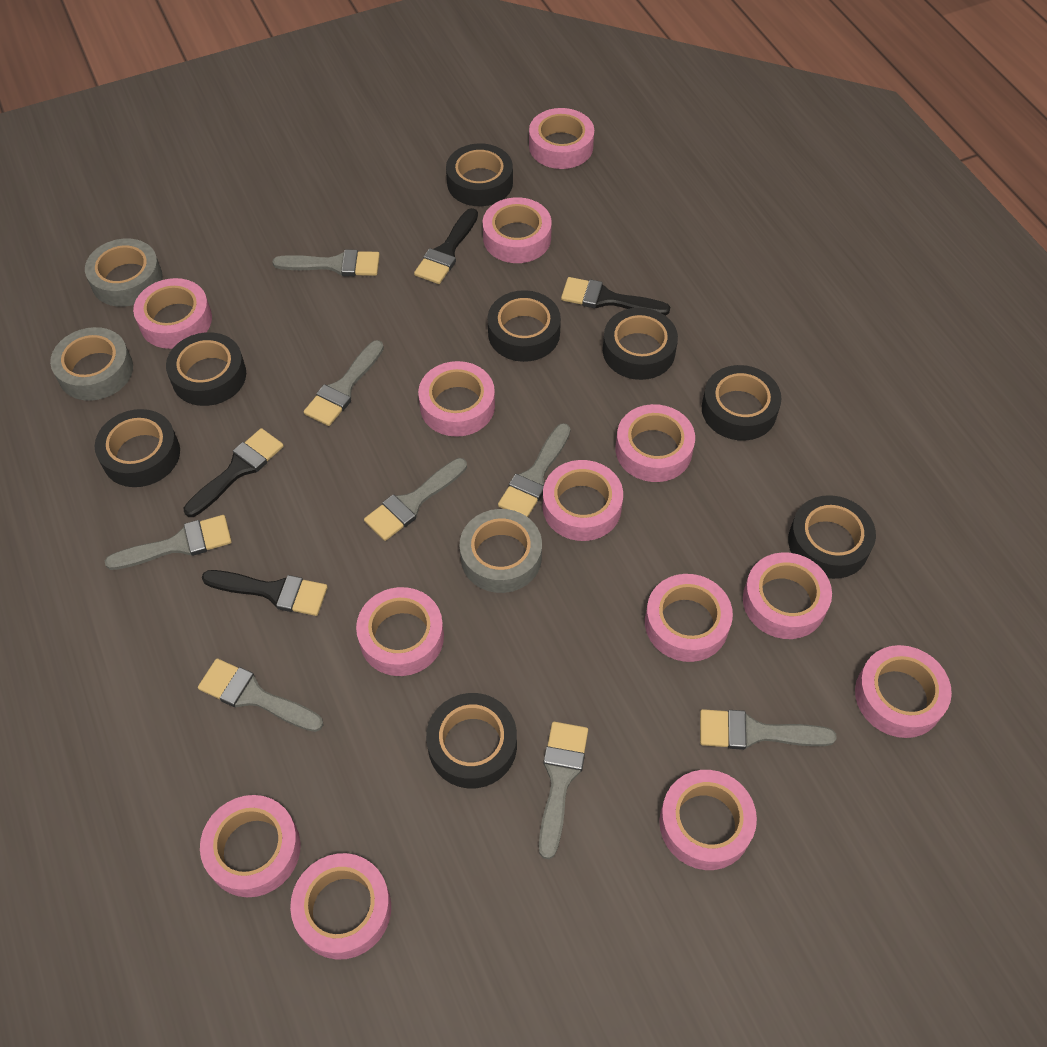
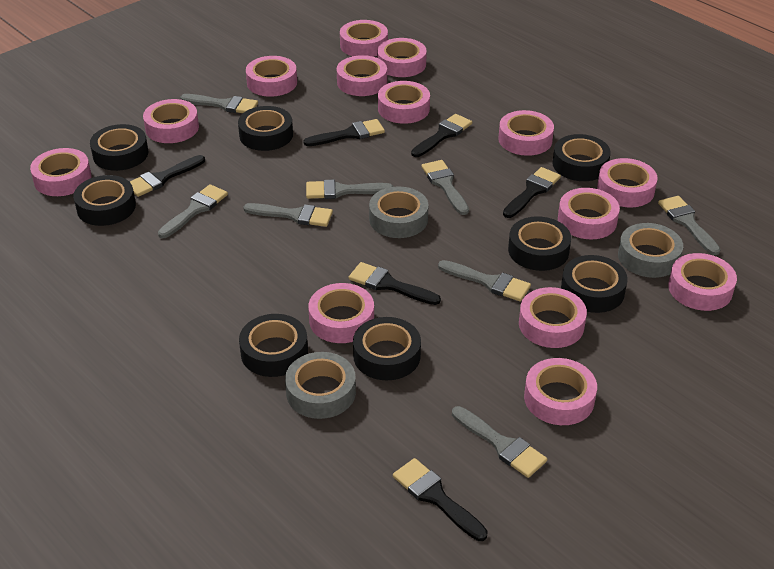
black brush: [184,428,284,517] [202,570,328,616] [414,208,478,284] [561,277,670,316] = 4 -> [130,155,205,197] [303,119,385,146] [349,262,441,305] [393,458,488,541] [411,114,472,157] [503,167,561,218] = 6
pink tape: [133,278,212,349] [200,795,300,897] [290,853,391,960] [356,587,444,676] [418,361,495,437] [483,197,552,263] [529,108,594,169] [543,460,623,541] [616,404,695,482] [645,574,733,662] [659,770,757,870] [743,552,832,639] [855,645,952,738] = 13 -> [30,148,92,196] [143,99,199,143] [246,56,297,97] [308,283,374,343] [337,55,387,96] [340,20,388,57] [377,38,427,77] [378,81,430,124] [498,110,554,156] [519,287,587,348] [524,358,597,425] [558,188,620,239] [597,158,658,207] [668,253,737,311] = 14

